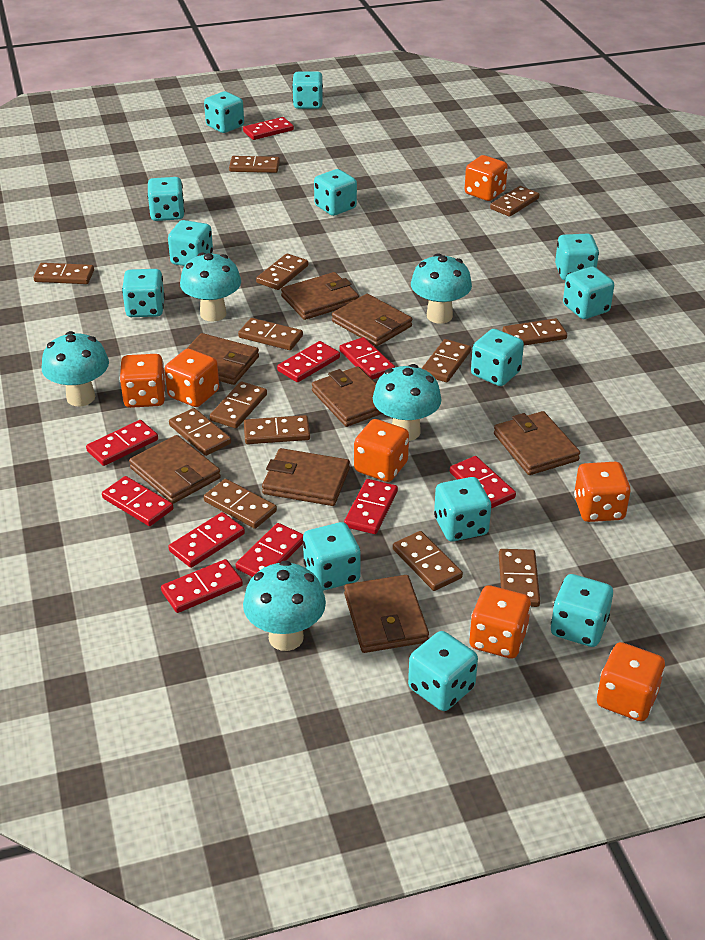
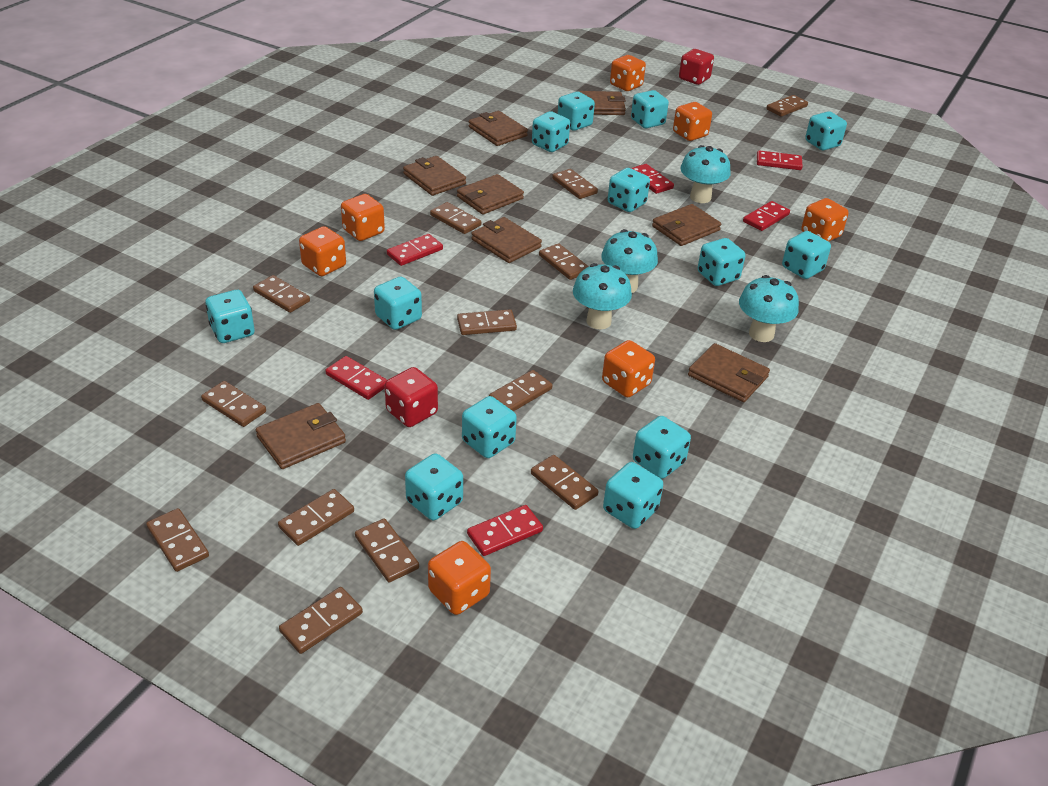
red dice: none = 0 -> [385,367,438,427] [679,49,714,85] = 2
red domino: [86,420,158,466] [102,476,173,526] [161,559,243,613] [169,512,245,568] [236,523,303,577] [243,117,294,140] [277,341,340,382] [339,337,395,380] [344,479,398,534] [450,456,516,509] = 10 -> [325,356,387,400] [387,234,443,266] [467,505,543,556] [631,164,674,194] [743,201,790,231] [757,150,803,170] = 6
turquoise mushroom: [42,331,109,406] [180,252,241,322] [243,560,326,651] [373,364,442,441] [411,253,472,324] = 5 -> [573,263,632,329] [601,229,658,293] [681,145,731,203] [739,275,799,342] = 4

